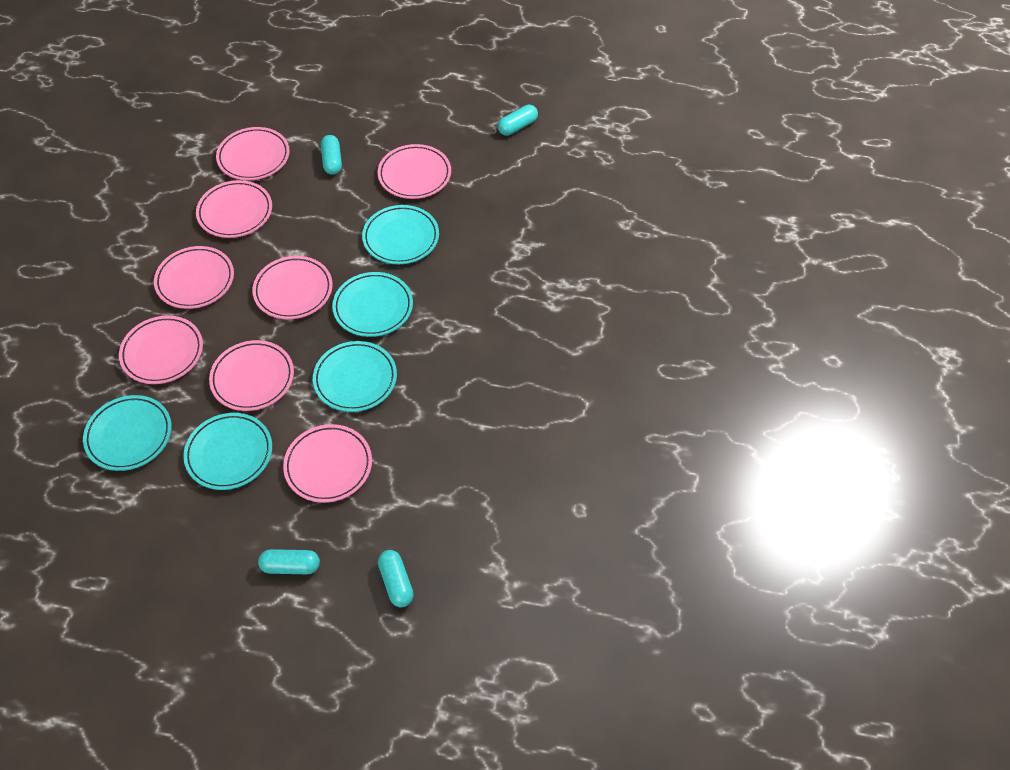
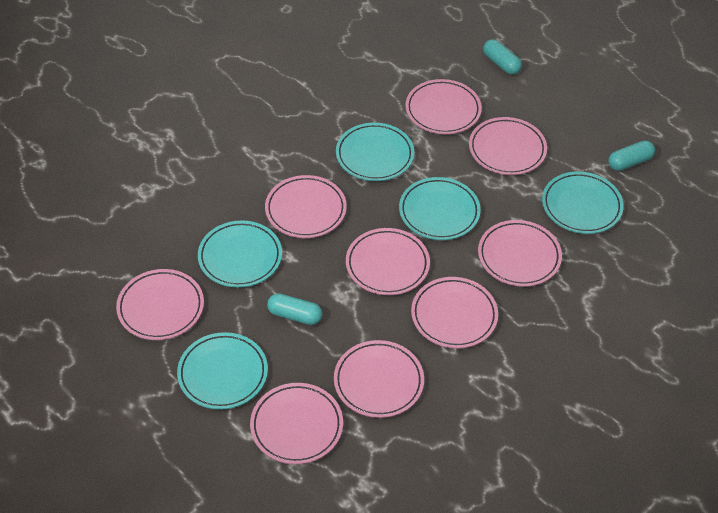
pink plate: [119,315,203,384] [154,246,234,309] [196,180,272,238] [209,340,294,411] [216,127,290,180] [252,256,333,319] [283,424,372,503] [378,144,451,199] = 8 -> [116,269,204,340] [250,383,343,464] [265,175,347,238] [334,340,424,418] [346,228,430,295] [405,79,482,134] [411,277,498,349] [469,117,547,175] [478,220,562,287] = 9
turquoise capsule: [258,549,320,574] [321,135,342,175] [378,550,414,607] [498,105,538,136] = 4 -> [267,293,322,325] [483,39,522,75] [608,141,655,171] = 3

